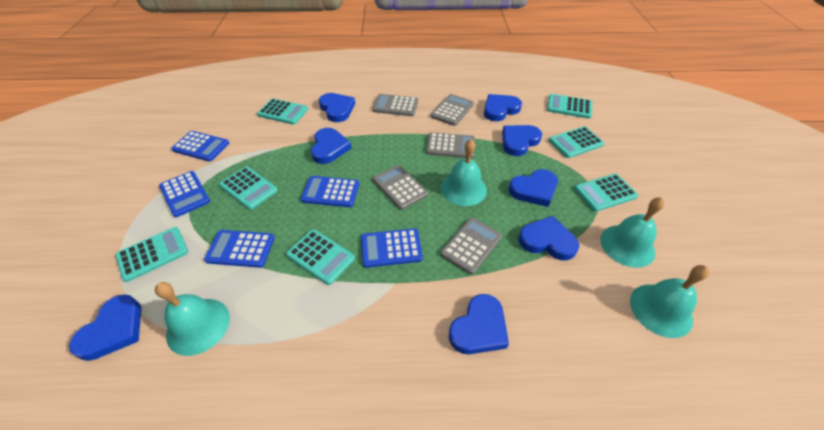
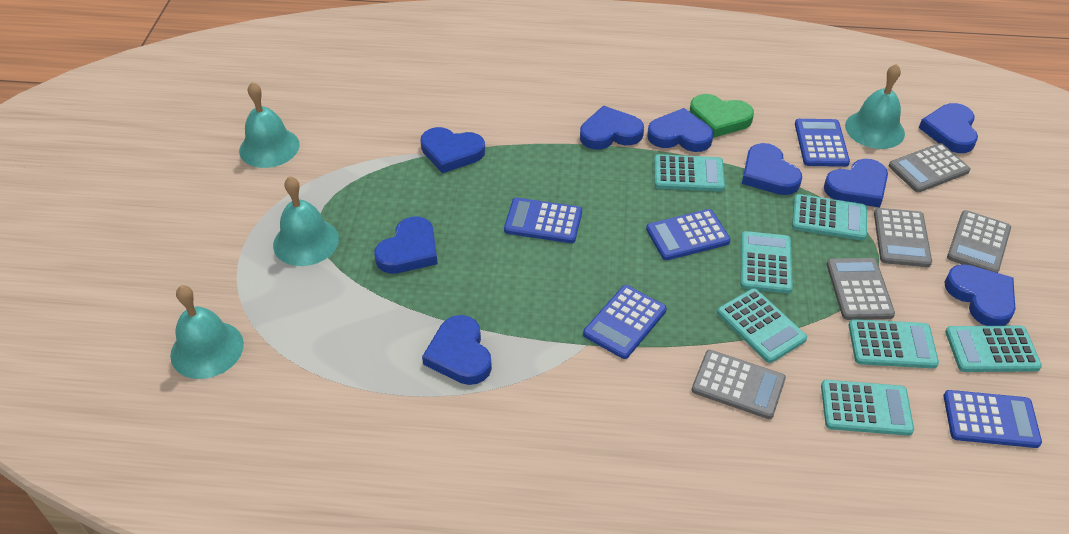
blue heart: [69,294,141,361] [311,128,351,164] [319,93,355,122] [449,294,509,354] [484,94,522,121] [502,125,542,156] [509,169,558,207] [518,216,579,261] = 8 -> [374,217,438,274] [420,127,485,173] [422,315,492,385] [580,106,644,150] [647,108,714,152] [742,143,802,195] [824,159,888,208] [919,103,978,153] [944,264,1015,326] = 9
green heart: none = 0 -> [690,94,754,138] = 1

